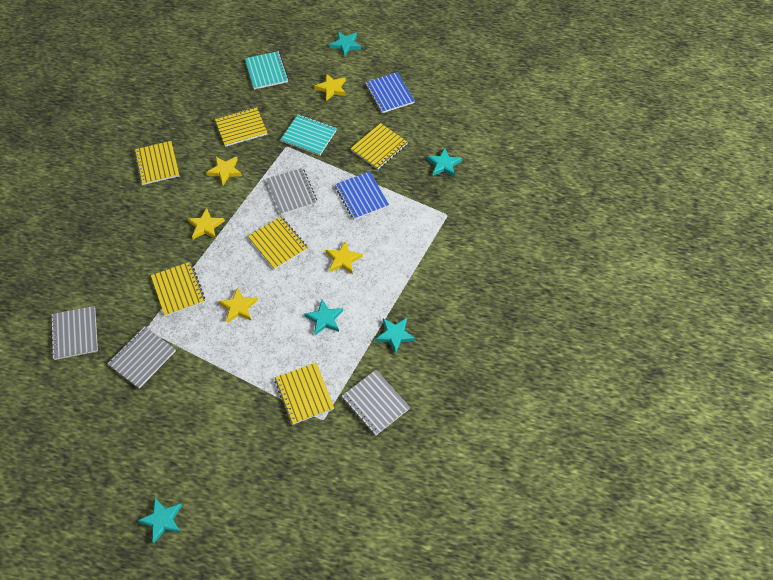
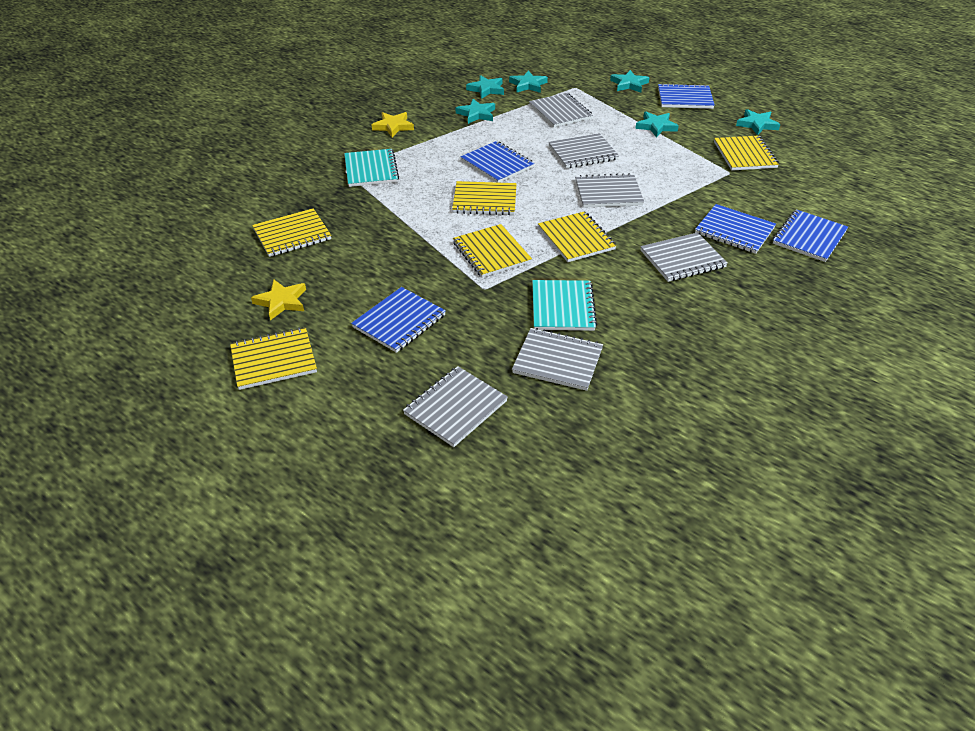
blue notebook: [335,171,389,220] [365,72,415,113] = 2 -> [351,287,446,353] [460,141,535,183] [658,83,715,109] [695,204,776,254] [773,209,848,262] = 5
grey notebook: [50,306,98,360] [107,326,176,389] [266,168,317,215] [342,370,410,436] = 4 -> [403,366,508,447] [512,328,603,391] [529,93,593,127] [548,133,619,169] [575,173,644,208] [640,232,728,282] = 6
turquoise star: [137,498,182,543] [304,300,343,335] [329,32,361,57] [375,318,415,354] [427,148,462,177] = 5 -> [456,99,495,124] [466,75,504,99] [509,71,548,93] [610,70,649,93] [635,111,679,138] [736,109,780,135] = 6
yellow star: [187,208,225,239] [206,156,242,185] [218,287,258,323] [314,74,346,101] [326,241,363,274] = 5 -> [251,279,306,320] [372,112,414,137] = 2

